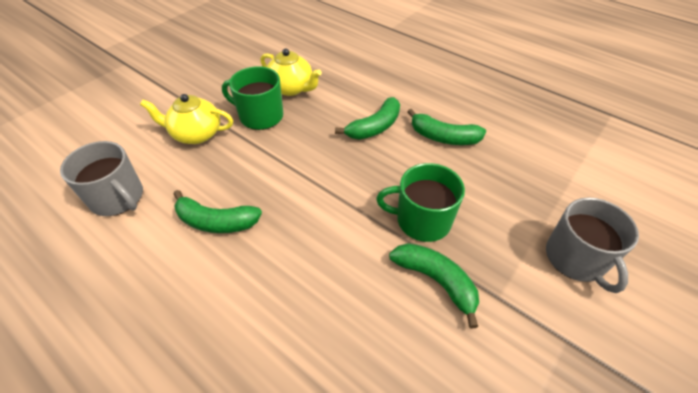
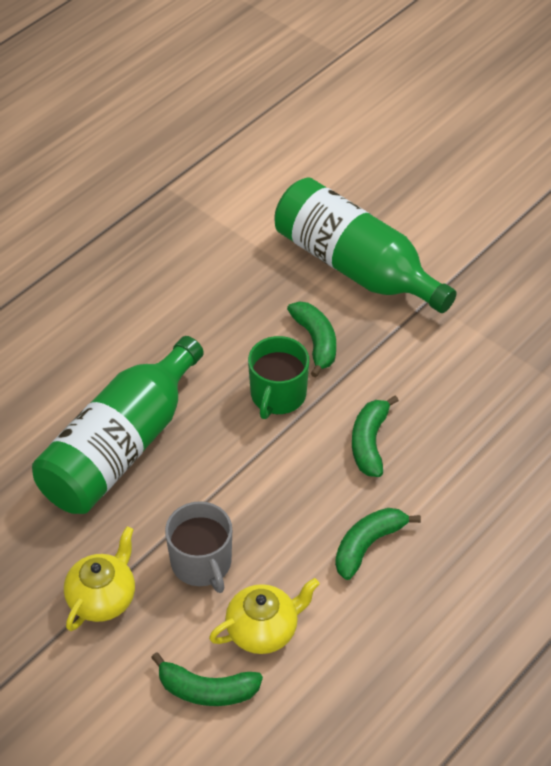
green bottle: none = 0 -> [32,336,204,514] [274,177,457,313] = 2
green mug: [222,66,283,130] [376,163,465,242] = 2 -> [248,336,309,419] = 1
grey mug: [60,141,143,216] [546,197,639,293] = 2 -> [165,501,232,593] = 1

